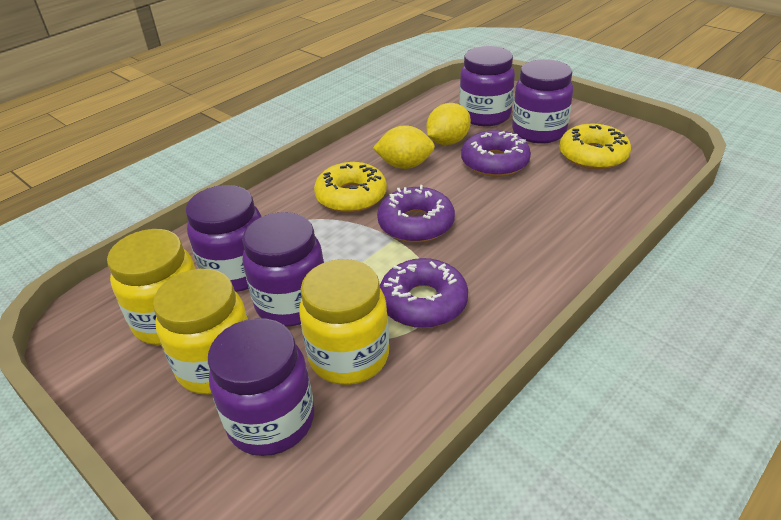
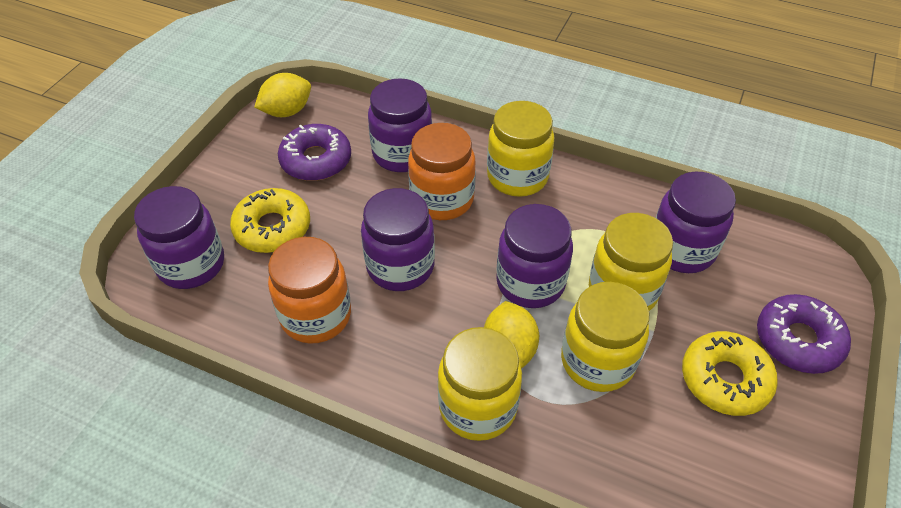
orange jar: none = 0 -> [268,237,351,344] [408,123,476,220] = 2
purple donut: [377,185,455,243] [380,258,468,328] [461,130,531,177] = 3 -> [278,124,351,181] [757,294,851,374] = 2
yellow jar: [107,229,196,345] [153,269,248,395] [299,259,389,385] = 3 -> [438,327,522,441] [487,101,554,197] [561,282,649,392] [589,213,673,311] = 4

